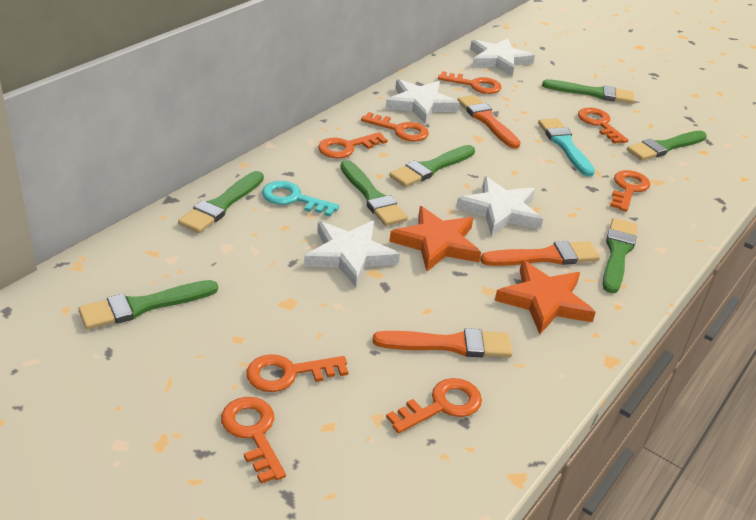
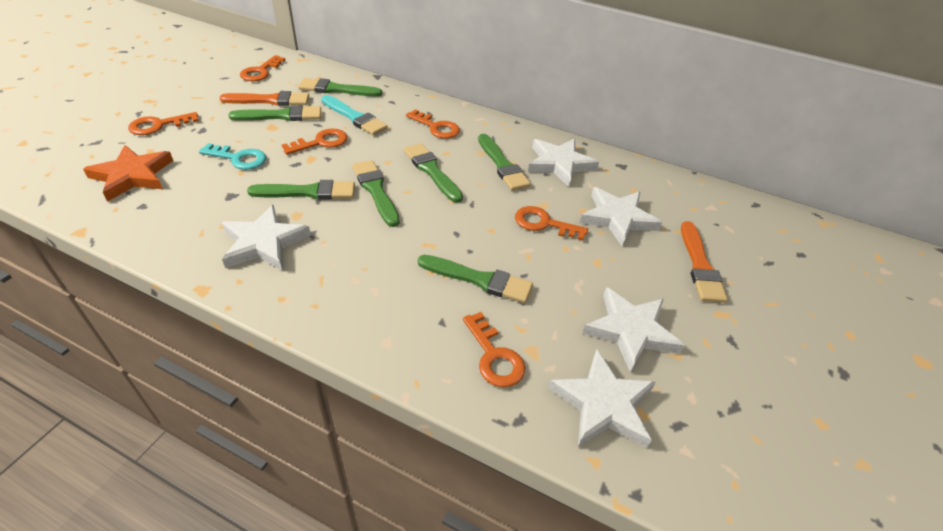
orange brush: [373,328,512,357] [457,95,521,149] [480,241,600,266] = 3 -> [219,91,309,106] [681,221,728,303] = 2
orange key: [221,397,286,484] [246,354,348,392] [318,132,387,158] [361,112,429,142] [386,378,482,433] [438,71,502,94] [578,107,628,144] [610,170,650,212] = 8 -> [128,112,199,135] [240,55,285,81] [282,128,347,155] [406,109,460,139] [463,312,525,387] [515,206,588,241] = 6
orange star: [389,206,481,271] [495,260,596,334] = 2 -> [83,145,173,202] = 1
white star: [304,221,400,287] [385,79,460,124] [456,176,543,236] [470,38,535,76] = 4 -> [221,205,311,270] [528,138,599,187] [548,350,656,448] [580,187,662,246] [582,287,685,372] = 5

